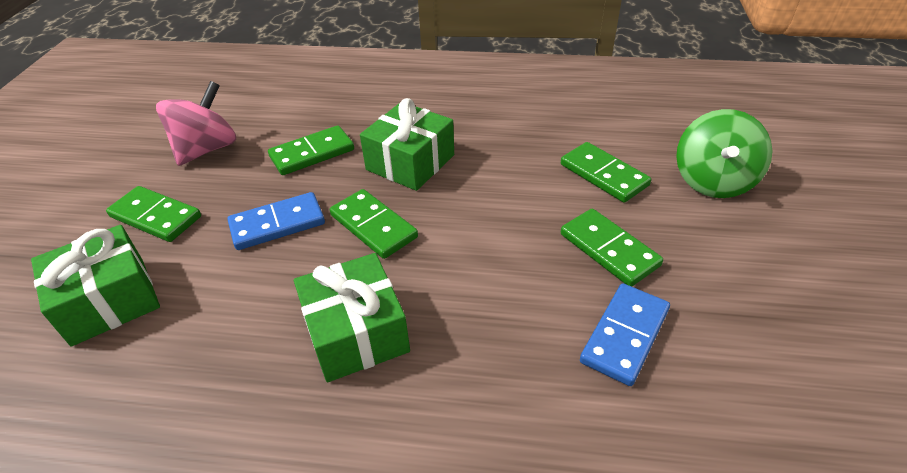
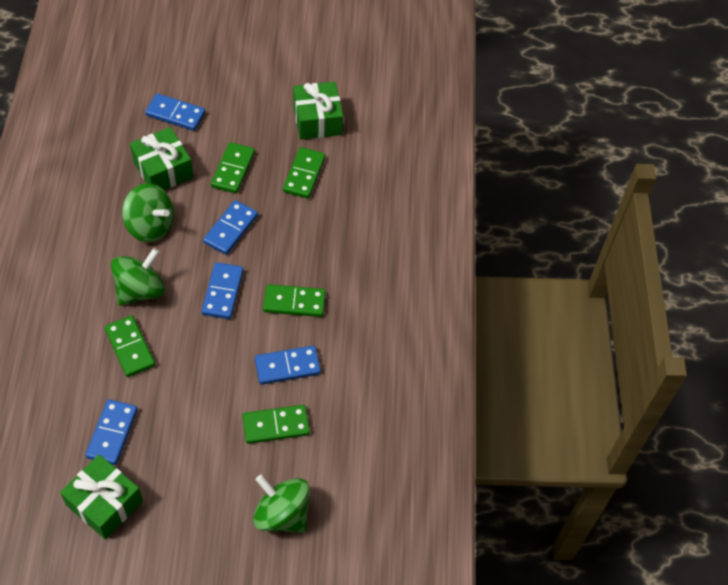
blue domino: [227,192,325,250] [580,283,670,386] = 2 -> [85,399,138,465] [145,93,206,131] [202,262,244,319] [203,200,258,255] [255,346,321,385] = 5
green spinning top: [676,109,772,198] = 1 -> [111,248,165,306] [122,183,174,242] [253,475,310,533] = 3
pink spinning top: [156,81,236,166] = 1 -> none = 0

